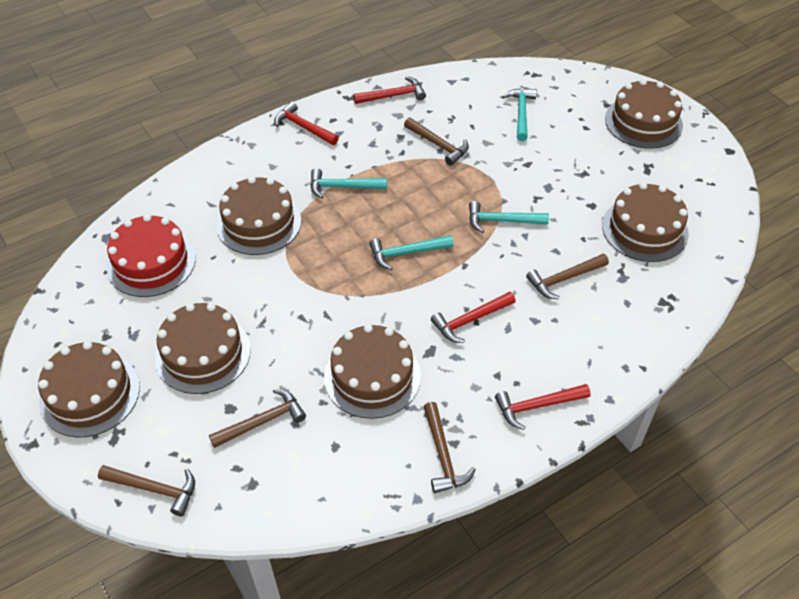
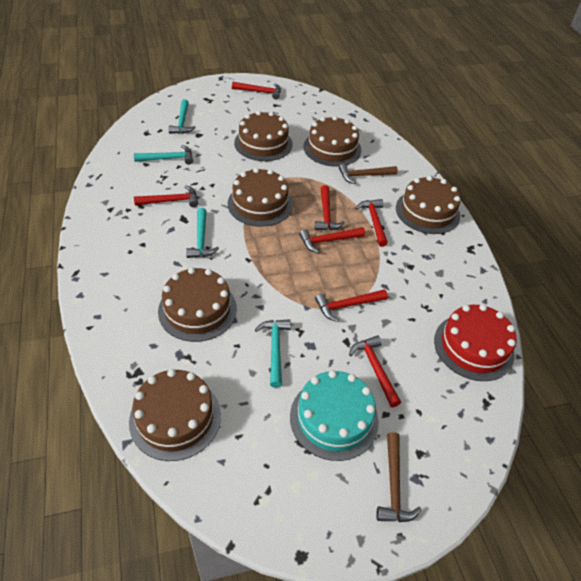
brown hammer: [98,465,195,517] [209,389,306,448] [404,118,469,166] [424,402,476,493] [526,254,609,299] = 5 -> [339,164,398,184] [376,432,422,522] = 2
red hammer: [274,101,339,145] [353,77,426,104] [431,292,516,343] [495,384,591,430] = 4 -> [134,185,198,207] [232,82,281,100] [299,227,365,253] [315,185,345,230] [315,289,388,322] [349,336,401,407] [355,199,388,247] = 7
turquoise cake: none = 0 -> [290,370,379,461] = 1

